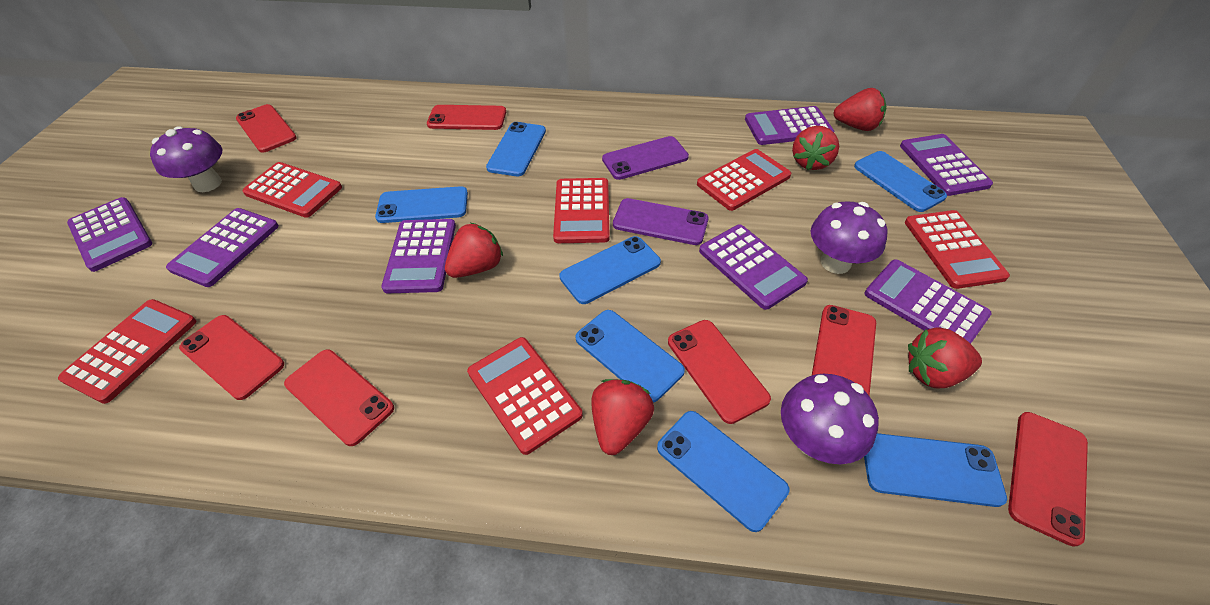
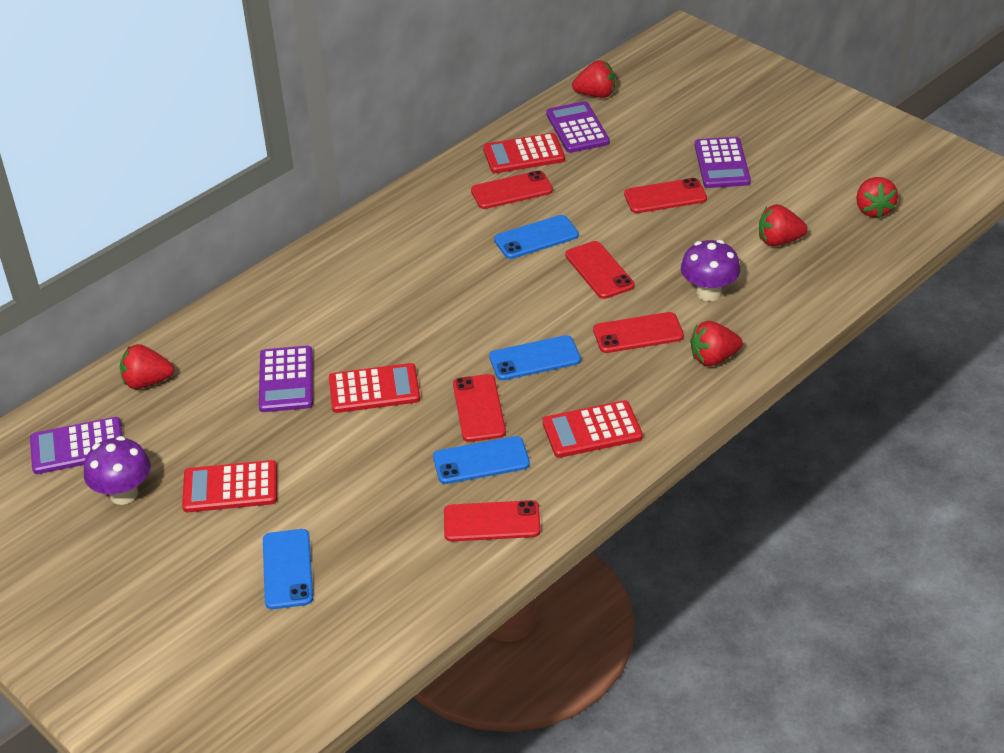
blue phone: [375,186,468,223] [486,122,546,176] [559,236,661,304] [575,310,685,403] [657,411,789,532] [854,151,947,212] [864,433,1007,507] = 7 -> [263,529,313,609] [433,436,530,484] [489,335,581,380] [494,215,579,259] = 4
purple calculator: [67,197,152,272] [166,208,279,287] [381,219,456,293] [699,224,808,310] [745,106,834,145] [865,259,992,344] [900,134,993,196] = 7 -> [30,417,123,474] [259,346,313,412] [546,101,610,153] [695,137,751,188] = 4
purple mushroom: [150,126,222,192] [781,374,879,464] [811,201,888,274] = 3 -> [84,436,151,505] [681,240,741,301] = 2
purple phone: [602,136,689,180] [613,198,709,245] = 2 -> none = 0
red calculator: [58,299,196,404] [242,162,342,218] [467,337,583,455] [553,178,610,243] [697,149,791,211] [905,210,1010,289] = 6 -> [182,460,277,512] [329,363,420,413] [483,133,565,173] [542,400,643,458] = 4
red phone: [179,315,284,400] [236,104,297,153] [284,349,394,446] [427,105,506,130] [668,320,771,424] [812,305,876,396] [1008,412,1088,547] = 7 -> [444,500,541,542] [453,374,506,442] [471,170,553,209] [565,241,635,299] [593,312,684,353] [624,178,707,213] = 6

